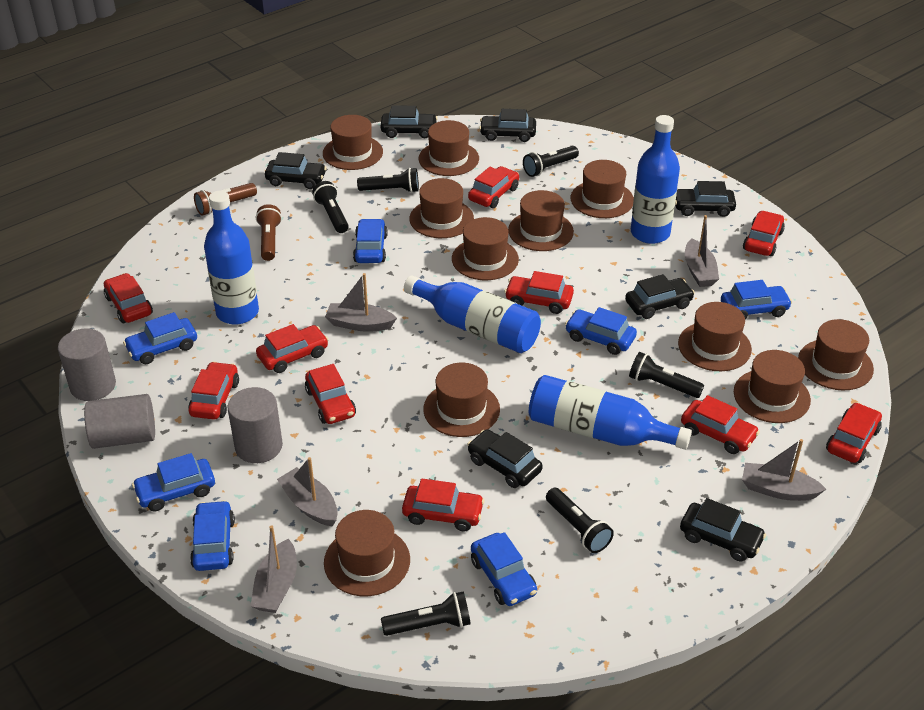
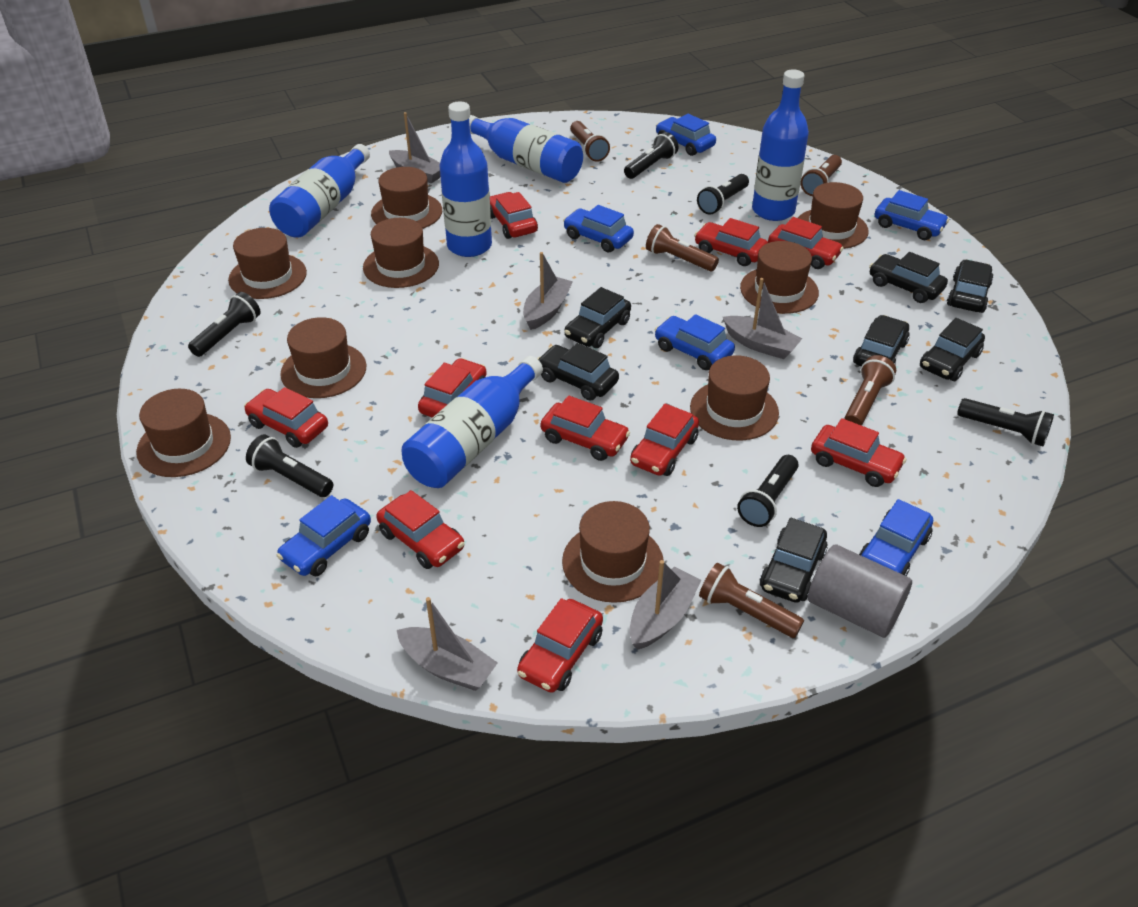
blue bottle: [204,191,259,325] [404,275,541,353] [529,375,692,450] [631,115,680,244] = 4 -> [269,144,370,238] [401,356,543,488] [439,101,492,257] [469,115,583,183] [752,70,809,221] = 5
blue car: [123,312,197,364] [132,453,215,511] [190,500,235,571] [353,219,387,263] [471,532,537,606] [565,307,637,355] [721,280,792,320] = 7 -> [276,495,371,576] [563,205,634,253] [655,314,735,370] [656,114,716,156] [859,499,933,576] [875,190,949,240] = 6
brown flashlight: [194,183,257,216] [256,204,282,261] = 2 -> [570,121,610,162] [646,224,719,271] [699,563,804,638] [801,155,842,196] [845,355,896,426] = 5
brown hat: [323,115,383,170] [324,510,410,596] [409,178,474,238] [418,120,479,176] [423,363,500,437] [452,217,519,280] [508,190,574,251] [571,160,634,218] [678,302,752,371] [734,350,811,423] [798,319,874,391] = 11 -> [136,389,231,477] [228,228,307,299] [280,317,366,398] [363,218,439,288] [371,167,442,229] [562,501,664,603] [690,355,779,440] [740,241,819,314] [798,182,869,249] = 9
grey cylinder: [58,328,116,401] [84,394,155,449] [227,387,283,463] = 3 -> [808,544,912,638] = 1

